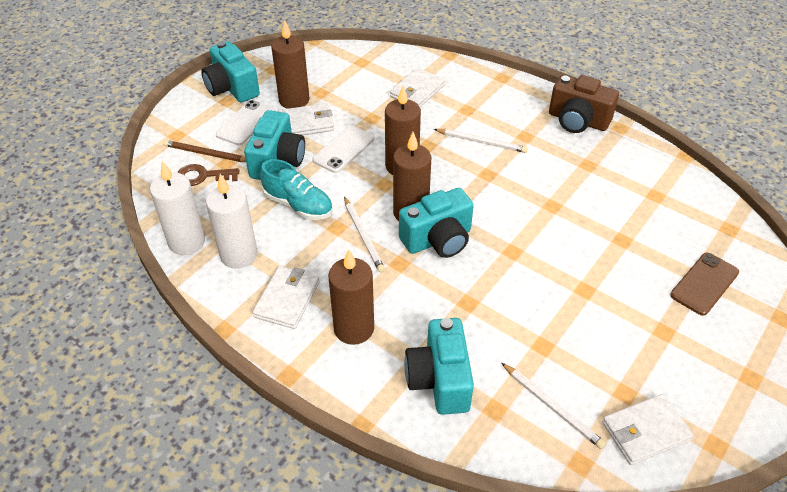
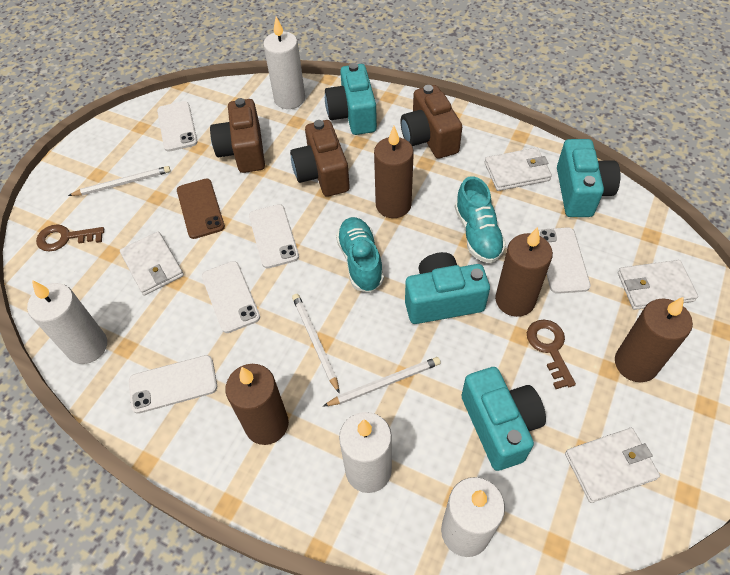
brown camera: [549,75,619,133] = 1 -> [210,98,265,173] [290,120,350,197] [401,85,462,159] = 3
brown key: [177,164,239,186] = 1 -> [36,224,104,252] [527,320,576,389] = 2
brown pencil: [163,140,246,162] = 1 -> none = 0
turquoise shoe: [260,159,333,220] = 1 -> [336,217,384,292] [455,176,506,263] = 2
white candle: [150,161,205,255] [206,174,258,269] = 2 -> [27,280,107,364] [263,17,305,109] [339,412,392,493] [441,477,505,557] = 4
white phone: [216,100,275,145] [312,125,374,173] = 2 -> [129,355,217,414] [157,101,198,152] [202,261,260,333] [249,204,299,268] [539,227,591,294] = 5

